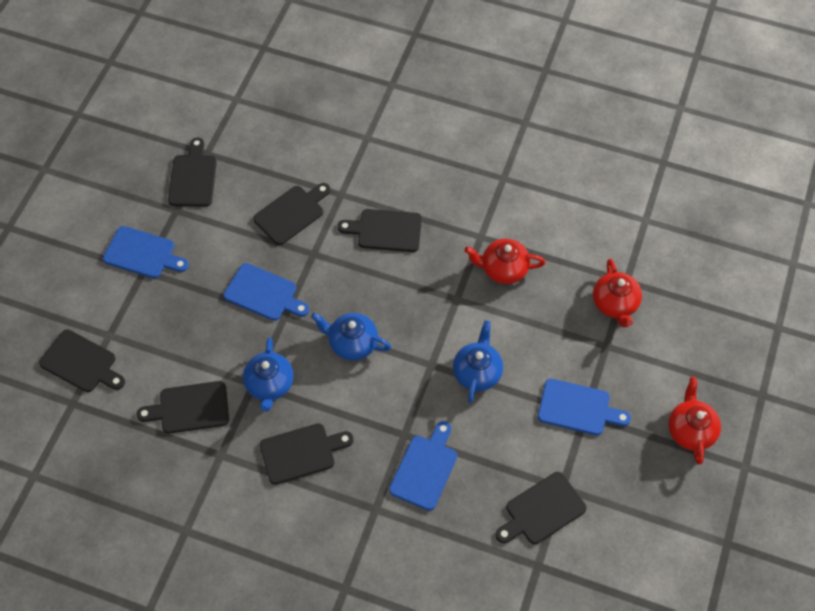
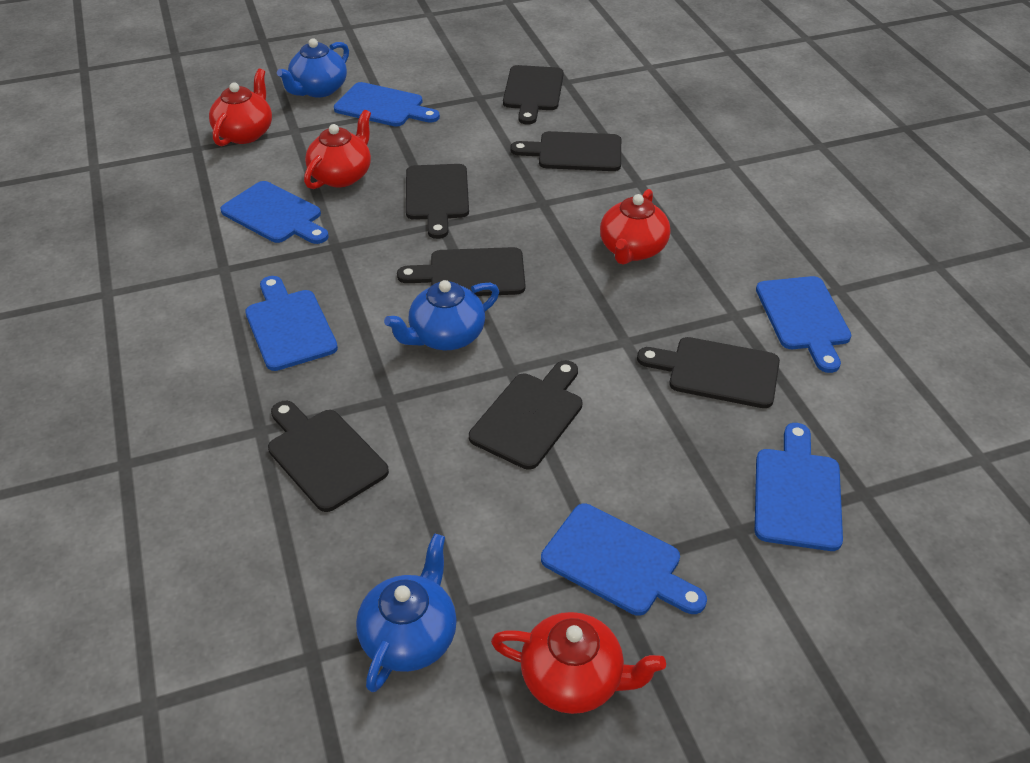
blue cutting board: [103,226,189,278] [224,263,309,321] [389,421,457,511] [538,379,631,435] = 4 -> [220,181,329,244] [245,276,338,371] [334,82,440,127] [541,504,707,616] [755,423,843,551] [756,276,851,373] = 6
red teapot: [464,239,545,284] [593,259,642,328] [668,377,721,464] = 3 -> [209,68,272,146] [304,110,371,189] [491,612,666,714] [600,189,670,265] = 4

